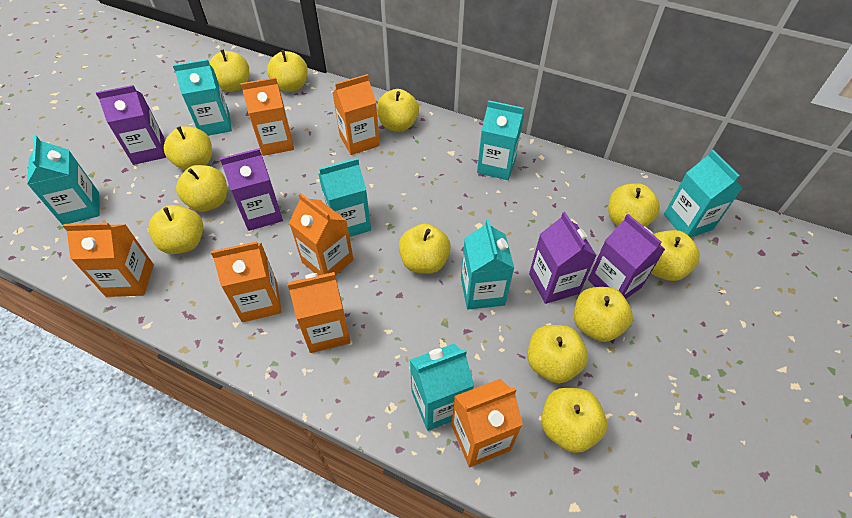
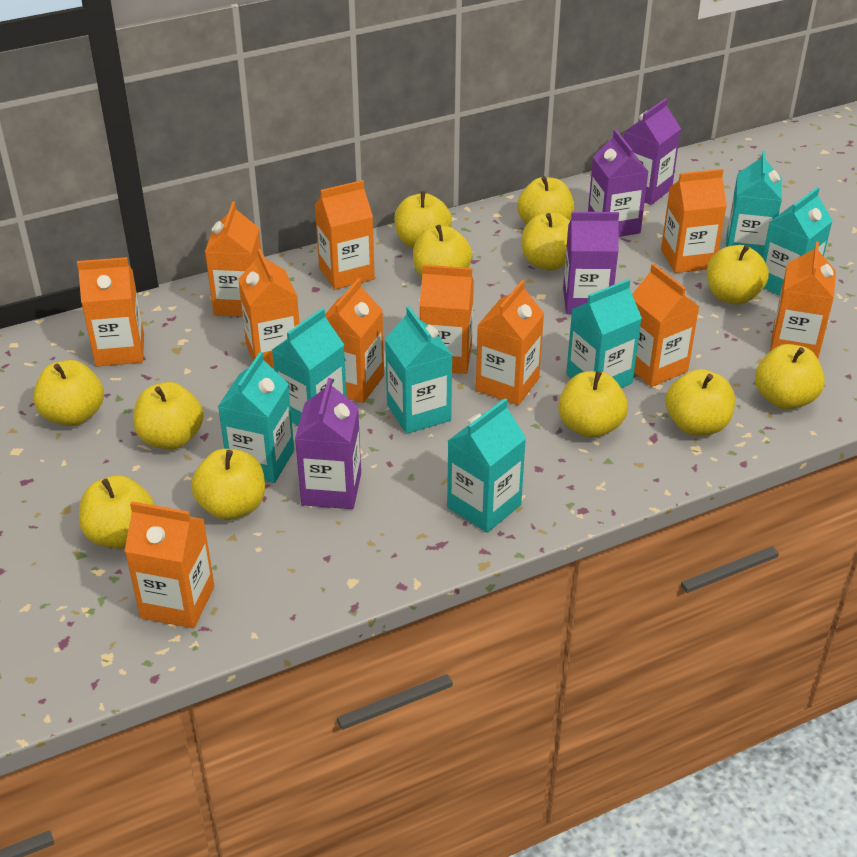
orange carton: [63,223,154,297] [211,241,281,322] [241,77,294,156] [287,272,351,353] [289,193,354,275] [332,74,380,155] [451,379,523,467] = 7 -> [77,257,144,366] [125,501,215,628] [205,202,261,317] [238,249,300,367] [315,180,375,290] [325,278,384,403] [420,265,474,374] [476,280,544,405] [632,263,699,387] [661,169,727,273] [770,241,836,358] = 11

